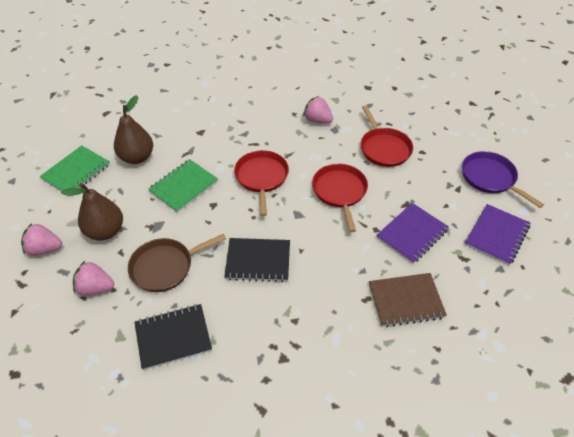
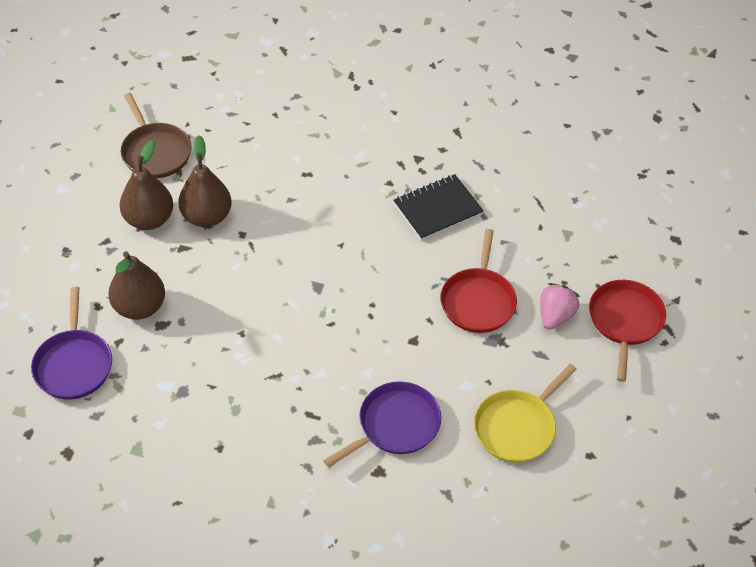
black notebook: [134,304,212,370] [224,238,290,282] = 2 -> [393,174,484,241] = 1
brown notebook: [369,273,447,327] = 1 -> none = 0
brown pear: [61,183,123,240] [114,95,153,164] = 2 -> [108,251,165,320] [120,140,173,230] [178,135,232,227] = 3
green notebook: [40,145,110,197] [148,159,218,213] = 2 -> none = 0
pink strawberry: [21,223,62,256] [73,261,114,296] [303,96,333,123] = 3 -> [540,283,580,330] = 1
purple notebook: [376,203,449,264] [465,204,530,265] = 2 -> none = 0
purple pan: [462,151,544,208] = 1 -> [31,287,112,399] [323,381,441,467] = 2
red pan: [234,150,289,216] [312,164,368,232] [361,105,413,167] = 3 -> [440,229,517,333] [589,280,666,382] = 2
yellow pan: none = 0 -> [474,364,576,463] = 1

